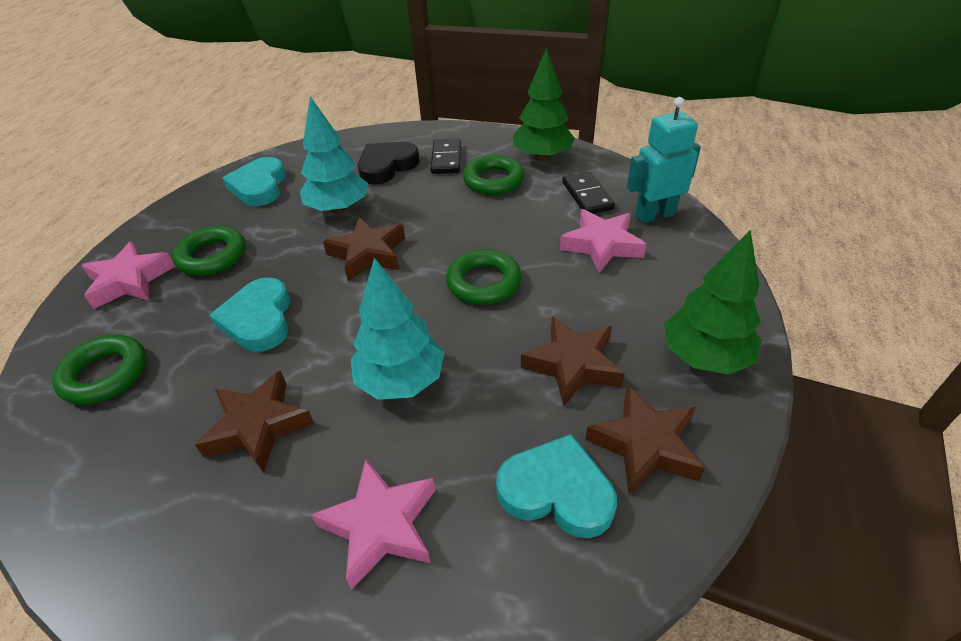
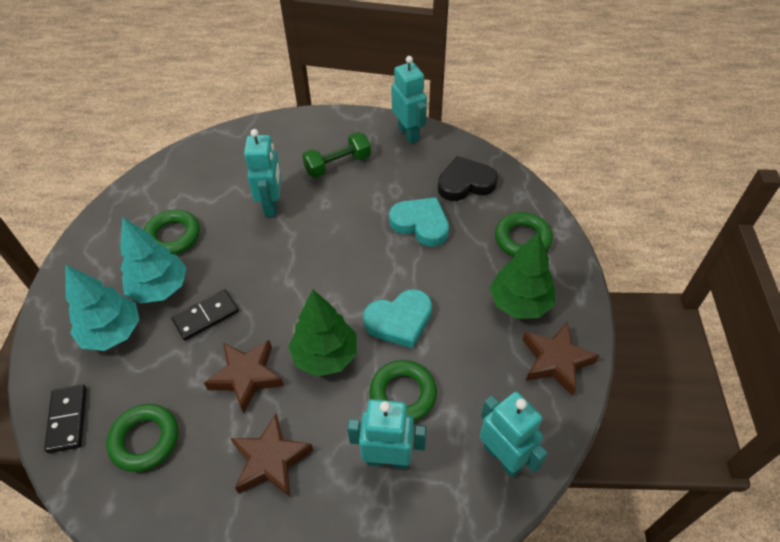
brown star: [195,371,314,473] [323,217,405,281] [521,317,625,406] [585,385,705,495] = 4 -> [204,340,284,414] [230,414,313,497] [523,321,600,396] = 3
green dumbbell: none = 0 -> [302,132,371,178] = 1
pink star: [81,241,175,309] [311,459,435,590] [560,209,646,273] = 3 -> none = 0
turquoise heart: [209,278,290,352] [223,157,286,206] [496,434,617,538] = 3 -> [363,289,432,348] [389,197,449,246] = 2
turquoise robot: [627,97,701,223] = 1 -> [244,129,282,217] [347,399,427,469] [391,56,427,144] [480,392,548,478] = 4

